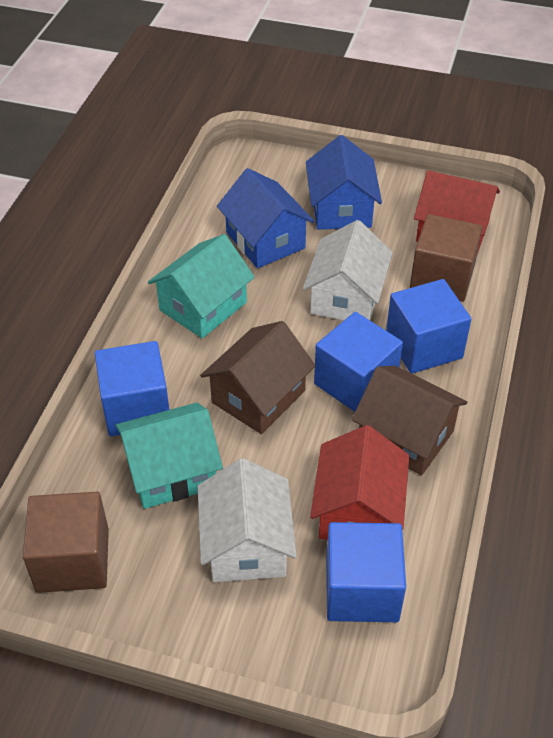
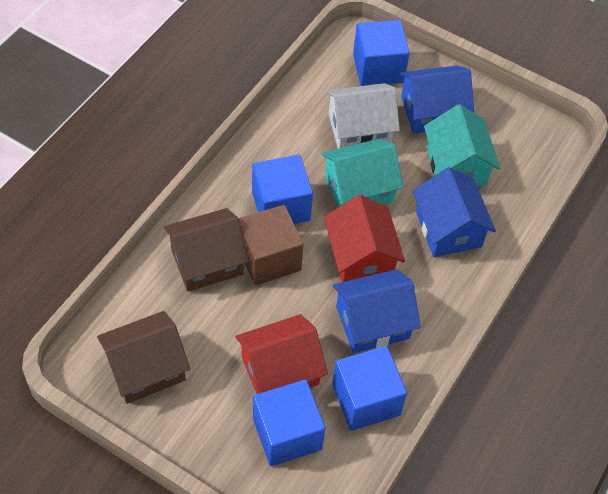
blue house: [217,168,315,268] [306,135,382,230] = 2 -> [333,269,421,353] [400,66,474,133] [413,167,496,257] = 3
brown cube: [23,492,109,593] [410,214,482,302] = 2 -> [238,205,303,285] = 1
white house: [198,458,297,582] [303,220,393,320] = 2 -> [326,83,400,149] = 1

